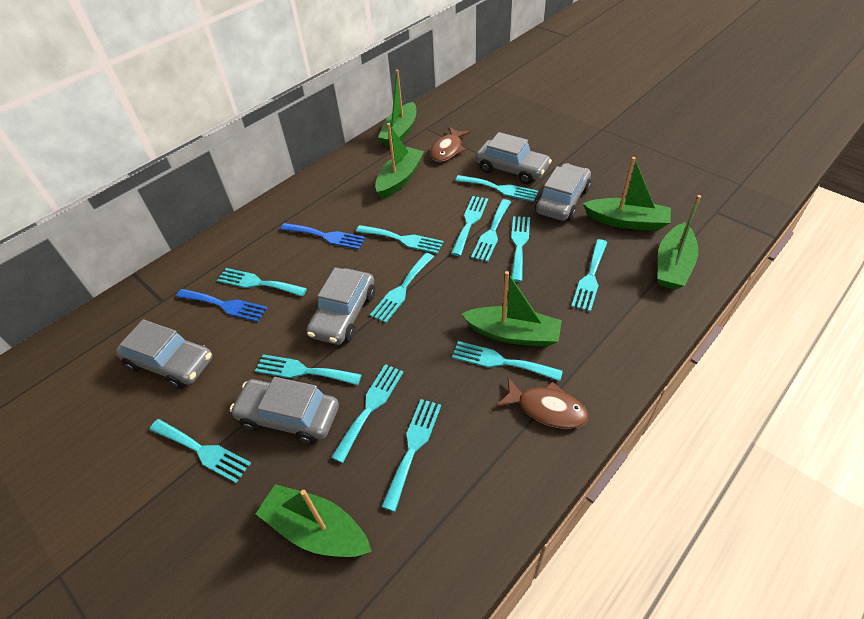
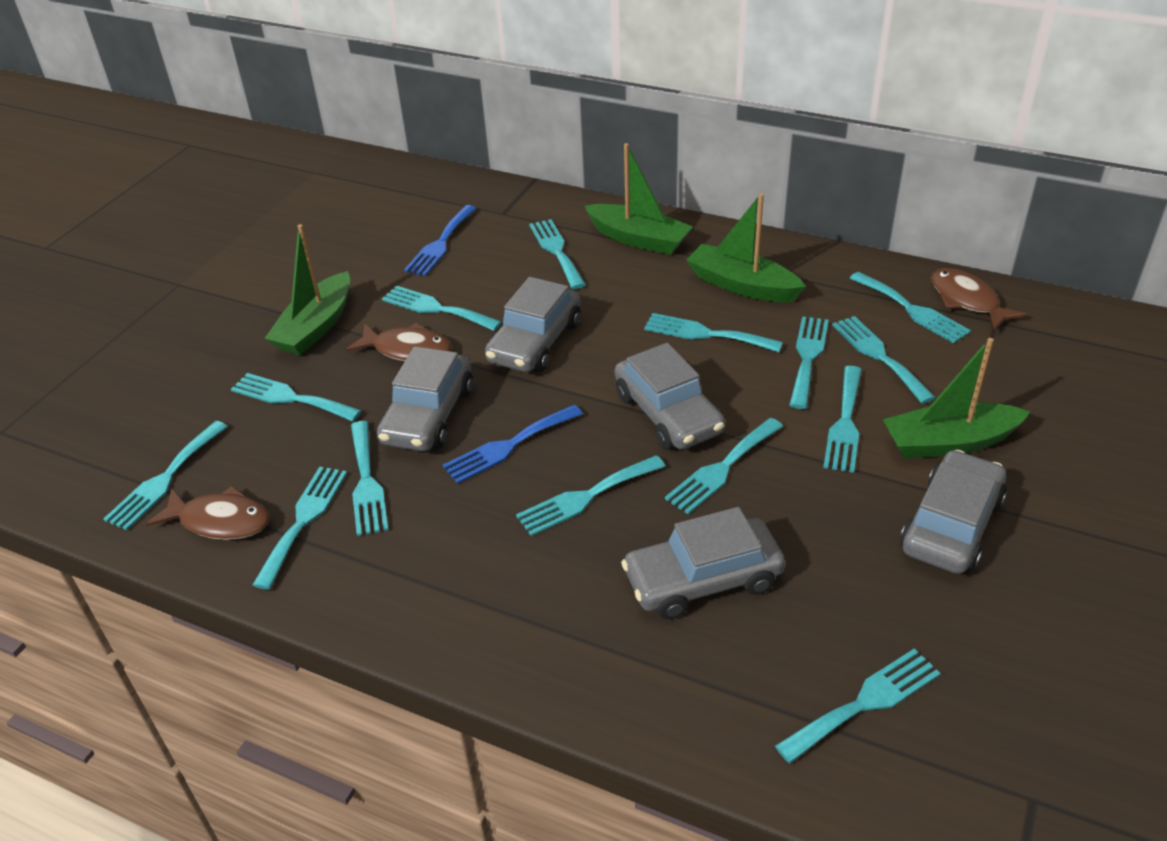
brown fish: [430,127,470,162] [496,377,588,429] = 2 -> [146,486,270,540] [346,323,451,361] [931,268,1027,331] = 3
green boat: [256,484,372,557] [375,123,424,199] [378,70,416,146] [461,271,562,347] [583,157,671,231] [658,195,701,290] = 6 -> [264,224,350,355] [585,143,693,255] [686,193,806,302] [883,338,1030,458] = 4
turquoise fork: [149,419,251,483] [217,268,307,297] [255,354,362,385] [331,364,404,463] [356,225,444,254] [370,253,434,323] [381,399,441,512] [451,196,488,256] [452,341,563,381] [455,175,538,202] [471,199,511,262] [511,216,530,282] [571,239,607,312] = 13 -> [104,421,228,530] [231,373,362,421] [253,467,347,590] [351,421,388,536] [382,285,502,331] [516,455,665,536] [529,219,586,289] [644,313,783,353] [665,418,783,514] [775,649,941,763] [789,316,829,409] [823,366,862,473] [832,316,935,404] [849,272,971,343] = 14

